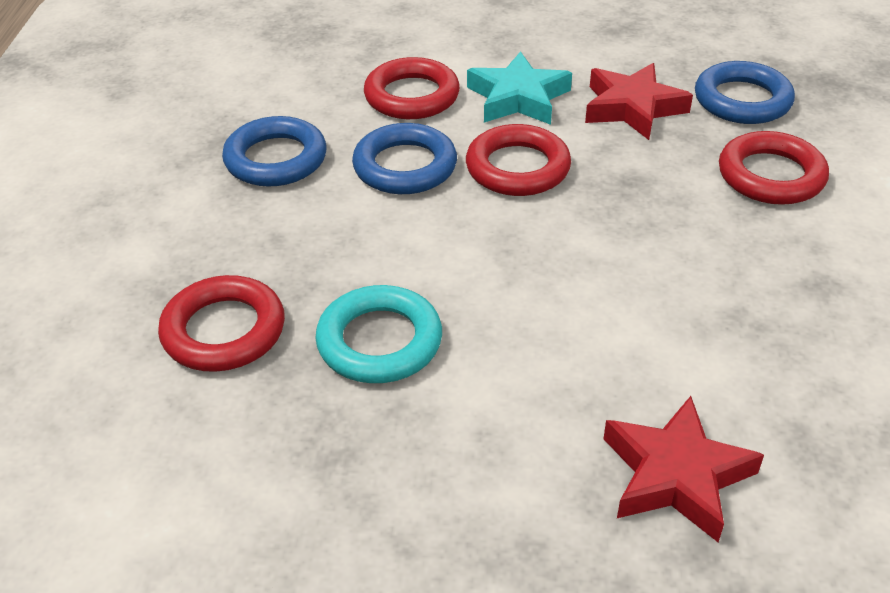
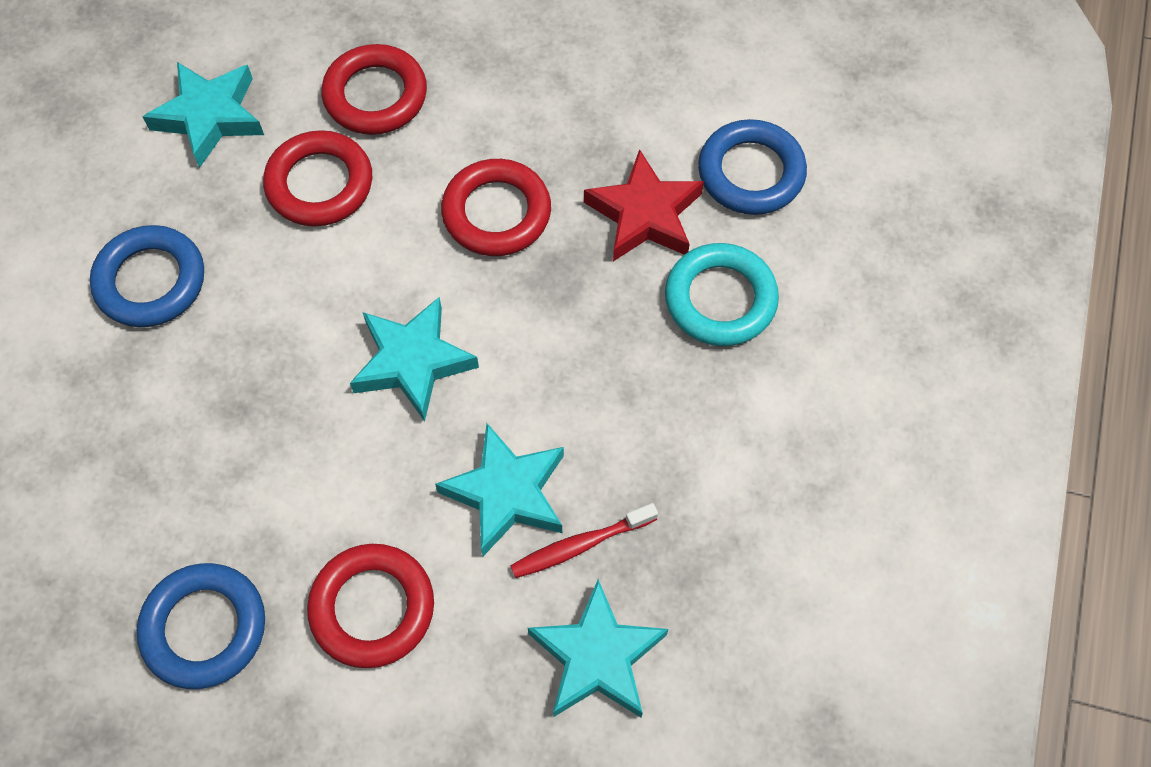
red star: [585,63,693,140] [603,396,764,542] = 2 -> [584,149,704,261] = 1
red toothbrush: none = 0 -> [510,503,658,578] = 1
turquoise star: [467,51,572,125] = 1 -> [143,62,264,168] [350,297,479,422] [435,423,564,556] [528,579,668,717] = 4

